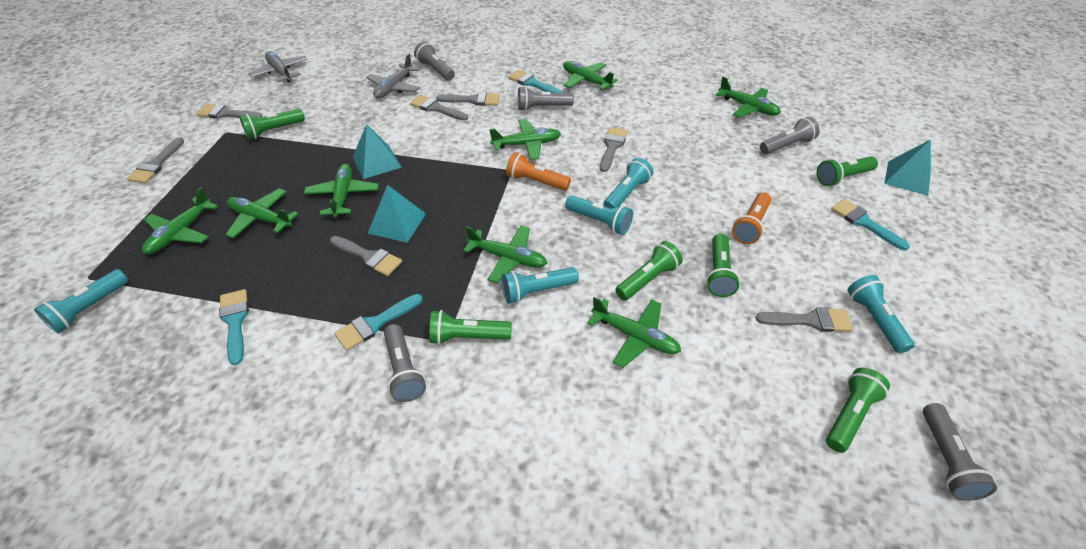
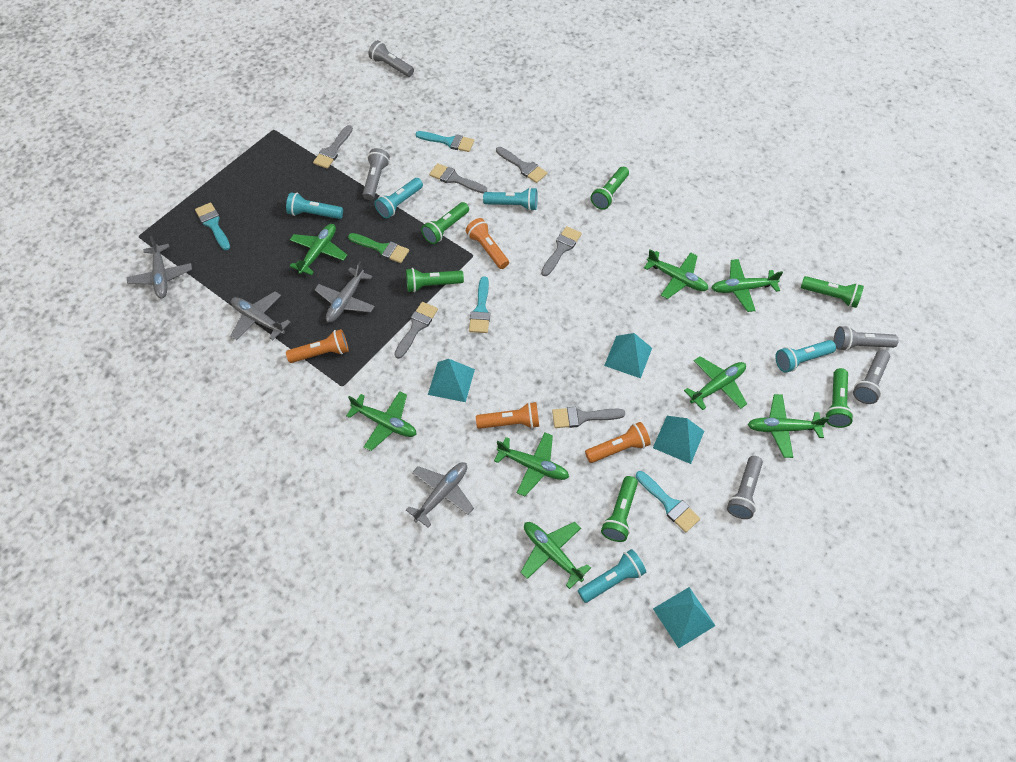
green brush: none = 0 -> [348,233,409,263] = 1
grey brush: [127,137,184,183] [197,104,263,119] [330,236,402,276] [410,95,468,121] [436,92,500,106] [600,127,628,172] [755,307,853,332] = 7 -> [313,125,353,169] [394,302,438,359] [429,163,487,194] [496,147,547,183] [541,226,582,276] [552,407,625,428] = 6
grey plane: [249,51,307,83] [366,54,420,99] = 2 -> [127,236,192,298] [230,292,291,340] [315,262,375,323] [406,462,474,528] = 4
orange flashlight: [506,152,571,191] [732,192,771,244] = 2 -> [286,329,349,363] [466,218,509,269] [476,402,539,429] [585,422,651,463] = 4
turquoise pyramid: [353,124,402,179] [368,185,426,243] [884,139,931,196] = 3 -> [428,359,475,402] [604,333,652,378] [653,416,704,464] [653,587,716,648] = 4

